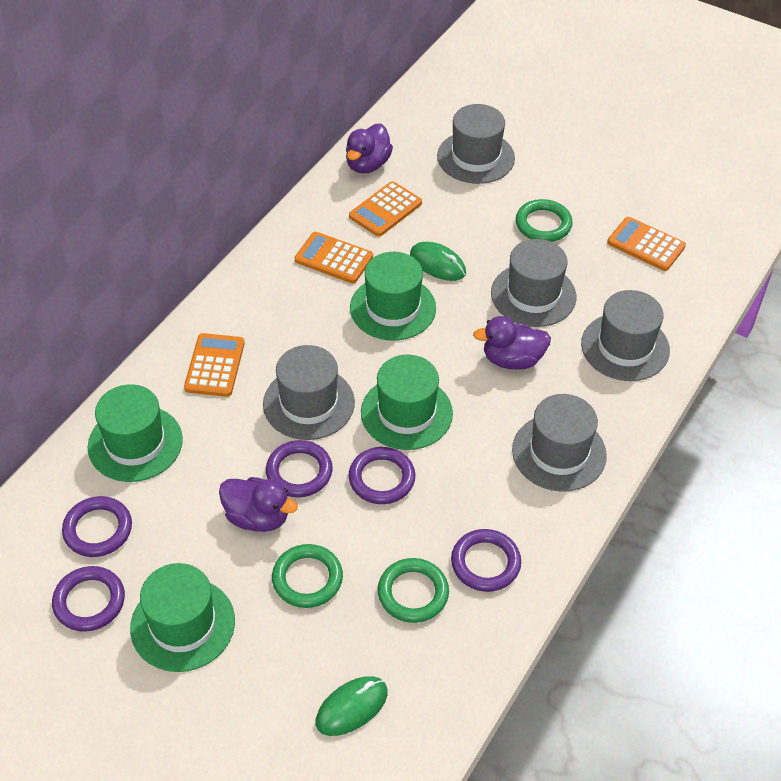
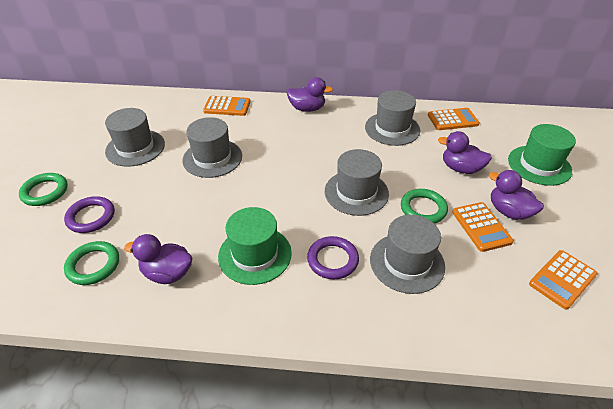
green hat: [88,384,183,482] [130,563,235,672] [350,252,436,341] [361,355,453,450] = 4 -> [218,207,292,285] [508,124,576,186] = 2
green mouse: [316,676,388,736] [410,242,466,281] = 2 -> none = 0
purple duck: [219,477,298,532] [346,123,393,174] [473,316,551,369] = 3 -> [124,234,193,284] [287,77,333,112] [438,131,492,174] [489,170,544,220] = 4
purple ring: [52,566,125,632] [62,496,132,557] [266,440,333,497] [349,447,415,504] [451,529,521,592] = 5 -> [64,196,115,233] [307,236,359,279] = 2

